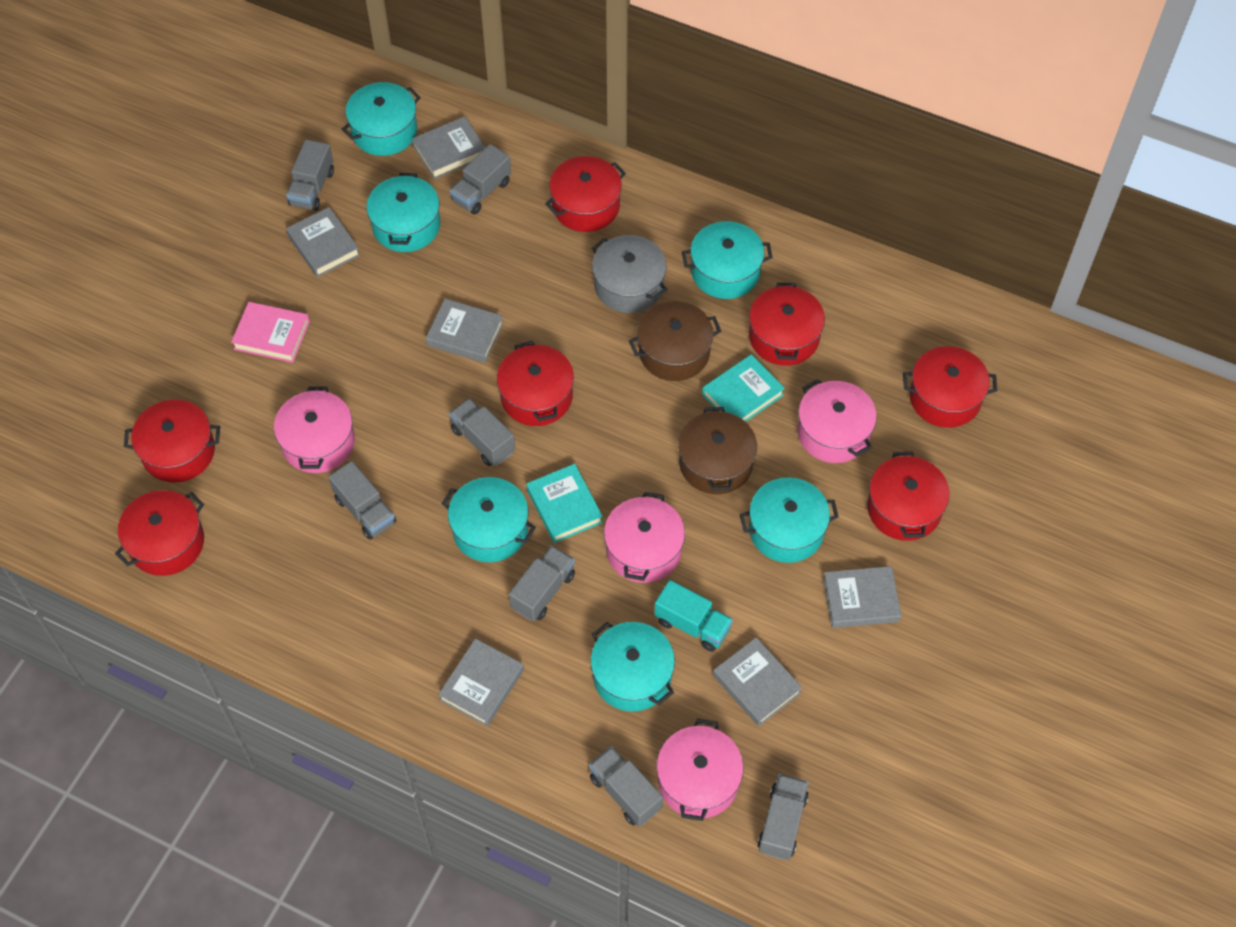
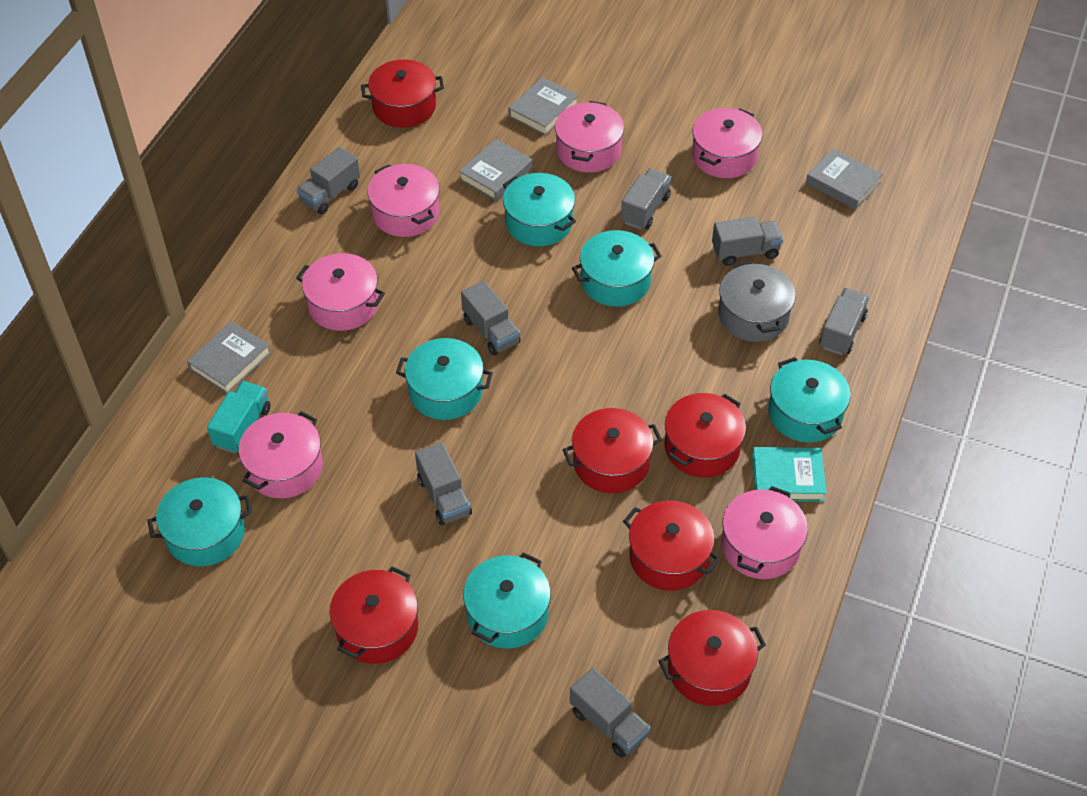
brown pot: [629,301,721,381] [678,407,757,494] = 2 -> none = 0
grey book: [286,207,360,277] [412,116,485,179] [426,299,504,363] [438,638,524,726] [713,637,802,726] [823,566,901,628] = 6 -> [187,321,271,394] [459,139,532,201] [508,77,579,136] [806,148,883,210] = 4
pink book: [231,302,310,363] = 1 -> none = 0
pink pot: [274,387,355,473] [604,492,685,583] [656,719,744,821] [797,379,877,463] = 4 -> [238,411,323,498] [296,253,385,331] [367,164,440,237] [555,101,624,173] [692,108,762,178] [721,486,808,579] = 6
red pot: [115,490,204,576] [124,400,220,483] [497,341,574,426] [545,156,626,232] [749,283,825,366] [867,452,950,541] [903,346,997,428] = 7 -> [330,566,418,664] [361,60,444,128] [563,408,662,493] [623,500,720,591] [659,610,766,706] [665,393,746,478] = 6
turquoise book: [526,464,603,543] [702,354,785,422] = 2 -> [752,447,827,502] = 1

